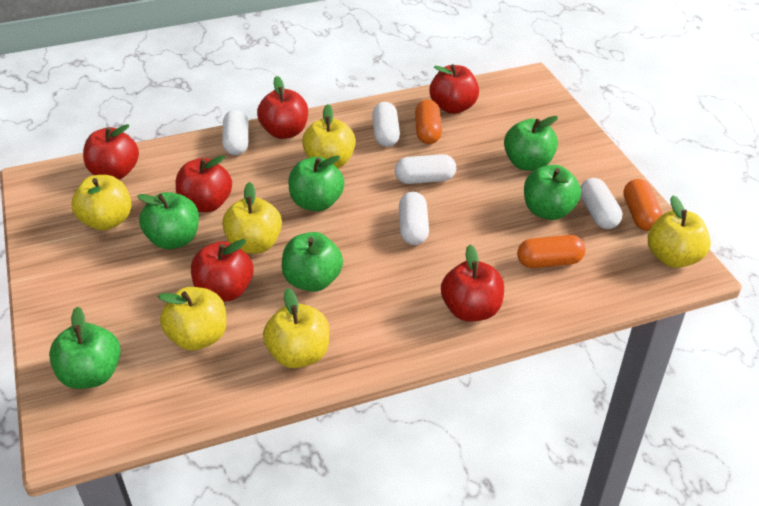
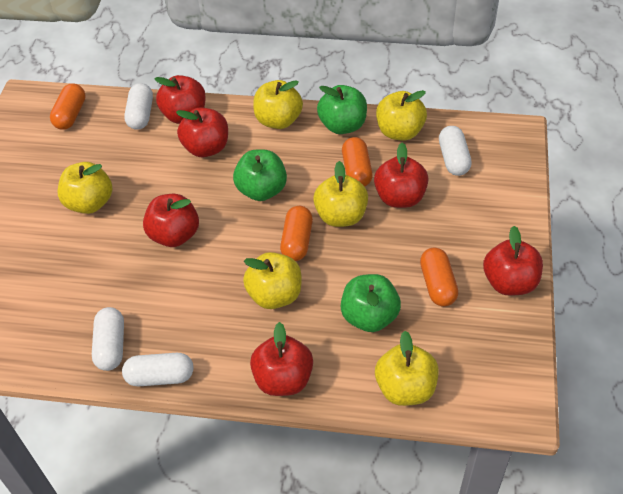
green apple: [49,307,121,389] [137,192,199,249] [282,232,343,292] [289,156,344,211] [504,116,558,171] [524,165,581,220] = 6 -> [233,149,287,201] [317,85,367,134] [341,274,401,332] = 3
orange capsule: [415,99,442,144] [517,235,586,268] [623,179,663,231] = 3 -> [50,83,86,130] [280,206,313,261] [342,137,373,187] [420,247,458,307] = 4
white capsule: [222,110,249,155] [372,102,400,147] [395,154,456,184] [399,192,429,245] [580,178,622,229] = 5 -> [92,307,124,371] [122,353,193,386] [124,83,153,130] [439,126,472,176] = 4

